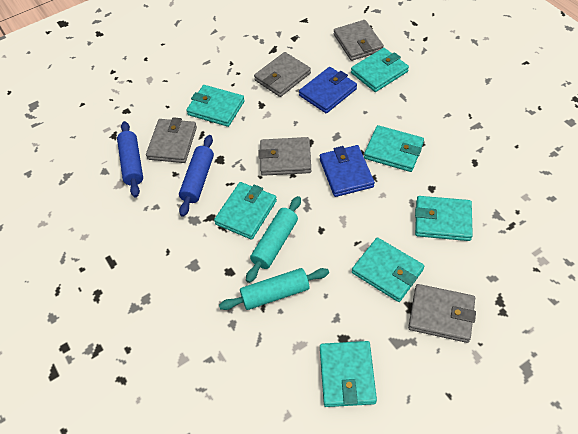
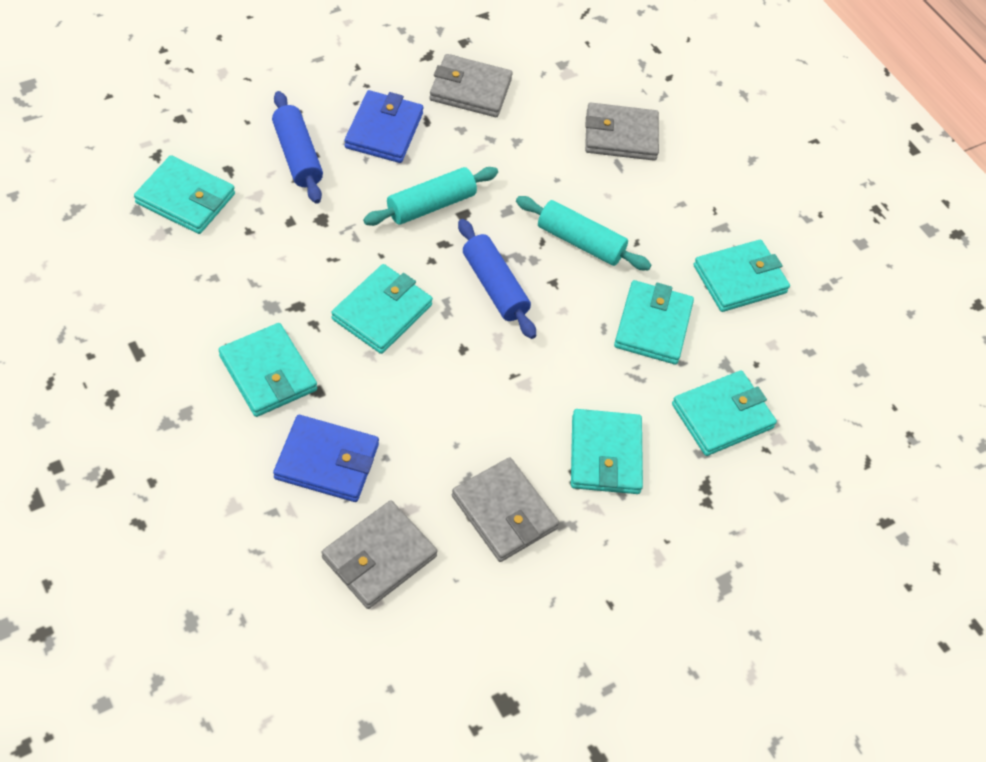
grey wallet: [146,117,197,163] [254,52,311,97] [259,137,311,176] [334,20,384,61] [408,284,476,343] = 5 -> [322,500,438,609] [429,54,513,117] [452,457,559,562] [585,103,659,161] = 4

